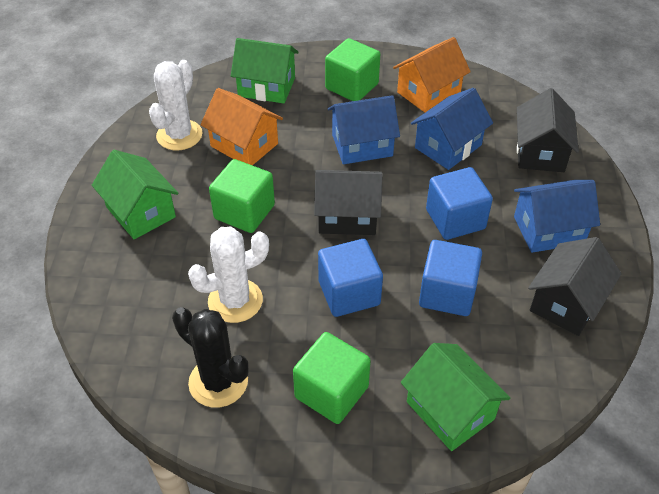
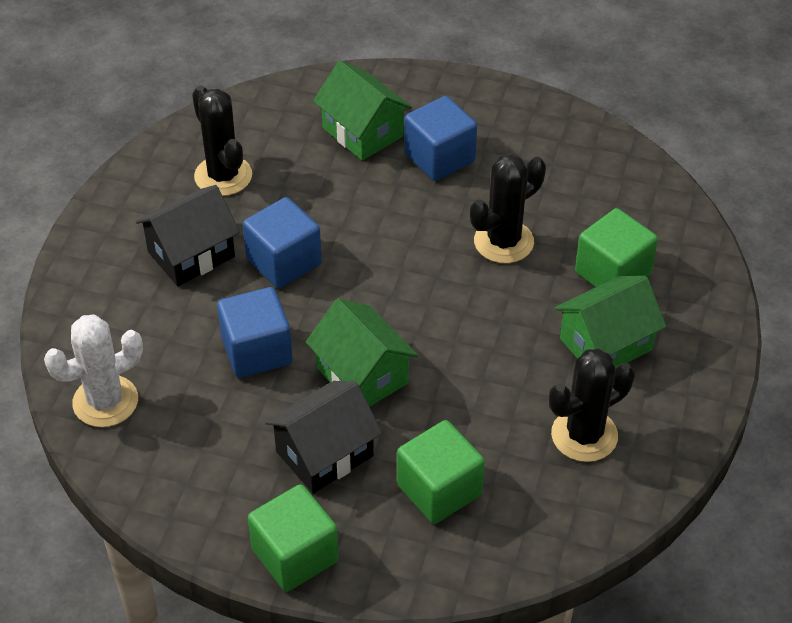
black cactus: [172,307,249,408] = 1 -> [192,86,252,196] [470,154,546,263] [549,348,635,462] = 3
black house: [314,170,383,235] [517,88,579,172] [528,237,622,336] = 3 -> [135,185,240,286] [265,381,382,493] = 2
blue house: [328,95,400,164] [411,88,493,170] [514,180,600,253] = 3 -> none = 0
orange house: [200,88,283,165] [393,37,471,113] = 2 -> none = 0
white cactus: [149,60,202,150] [188,227,269,323] = 2 -> [44,314,143,427] = 1

